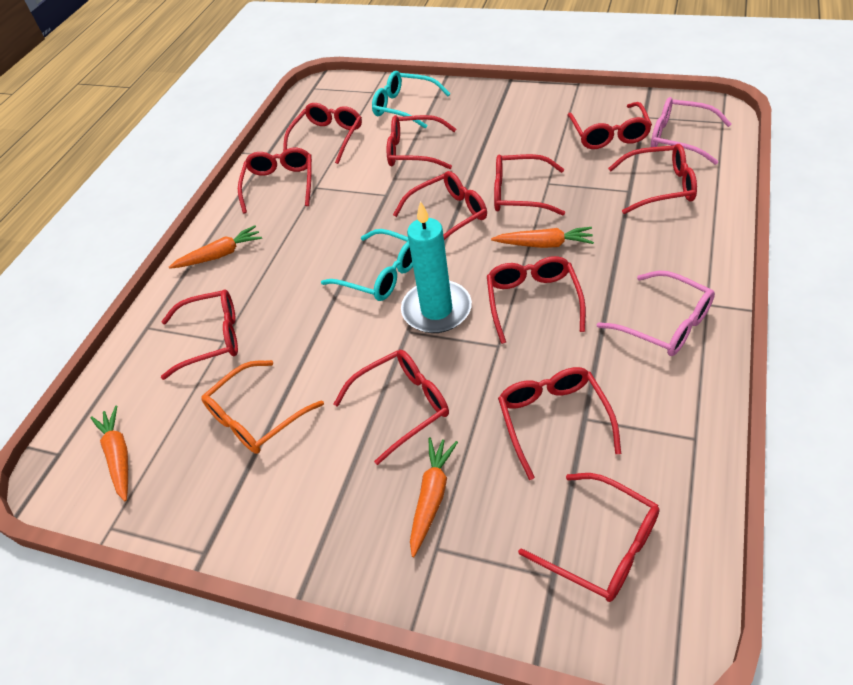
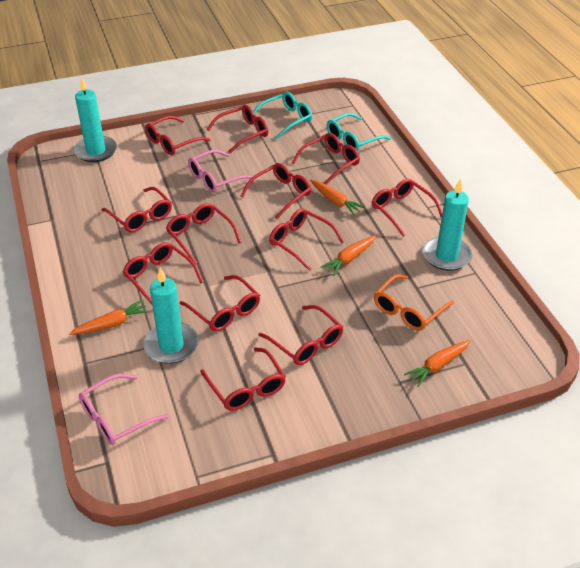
turquoise candle: [401,201,472,333] = 1 -> [74,77,117,162] [143,268,199,364] [423,178,473,271] = 3

